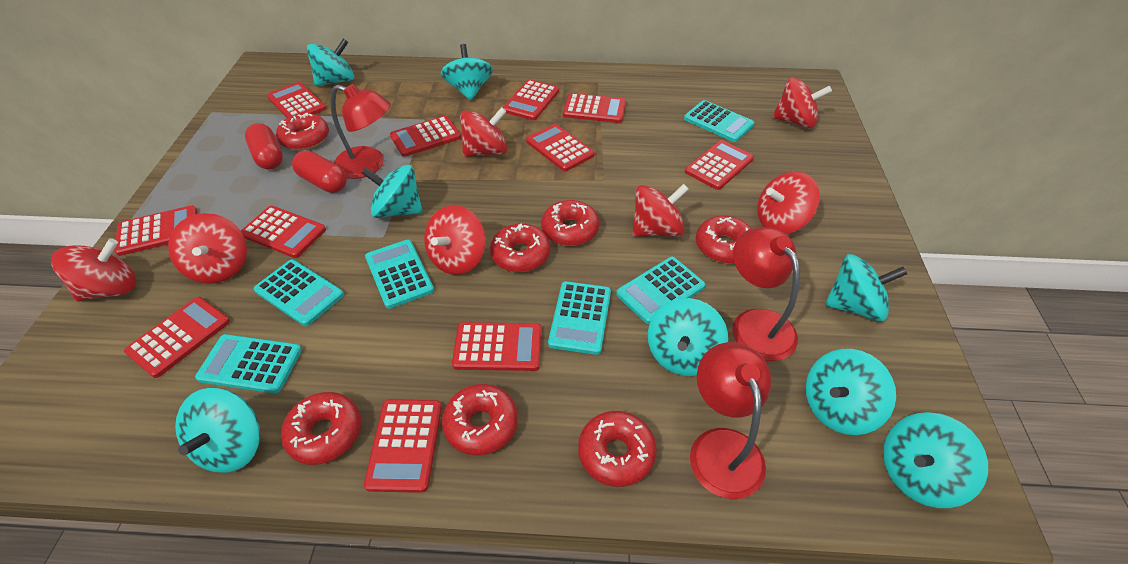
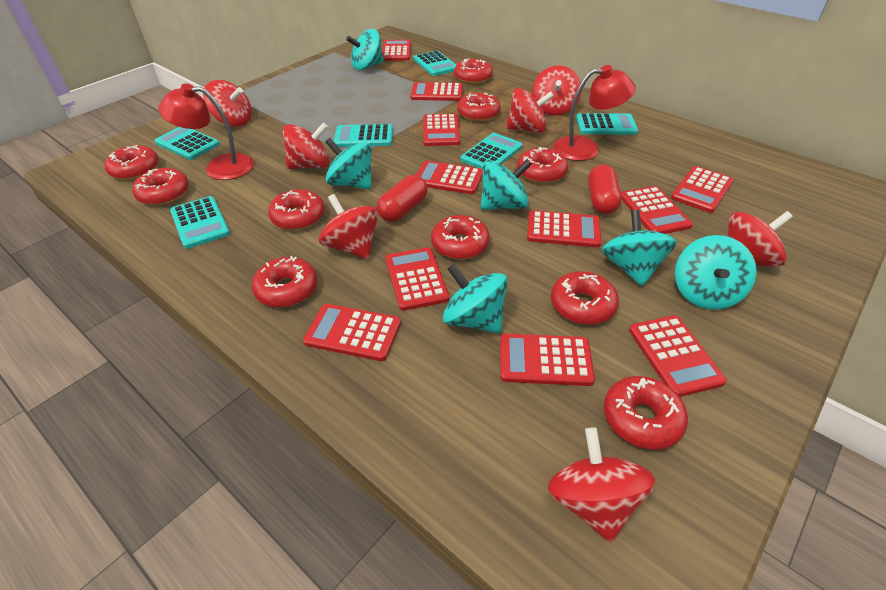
red donut: [276,113,329,150] [281,392,361,465] [442,384,518,456] [490,224,550,272] [541,200,599,246] [578,411,657,487] [696,216,752,263] = 7 -> [105,145,159,180] [132,168,189,206] [252,256,318,307] [268,189,325,230] [431,215,490,260] [454,58,493,84] [457,93,501,122] [517,147,568,183] [551,271,619,325] [604,376,688,450] = 10
red lamp: [330,84,391,179] [690,342,771,499] [732,227,800,361] = 3 -> [158,83,254,180] [553,65,636,161] = 2
turquoise spinning top: [175,388,260,473] [307,39,354,86] [362,165,423,218] [441,44,493,101] [648,298,728,376] [806,349,896,435] [825,254,907,322] [883,412,988,508] = 8 -> [325,138,372,189] [346,29,384,70] [443,264,508,334] [481,159,532,210] [602,210,677,286] [675,235,757,310] = 6

